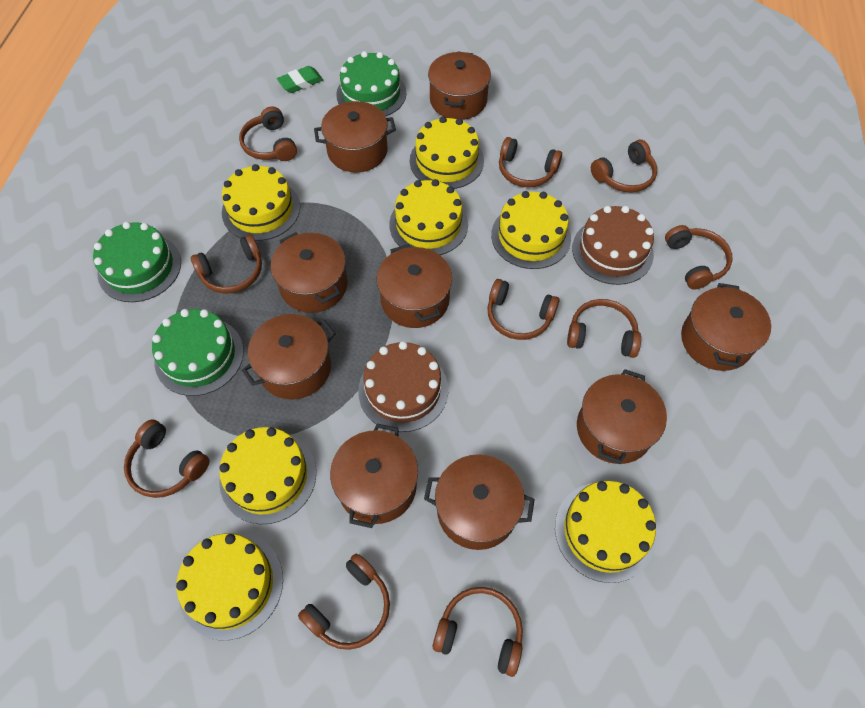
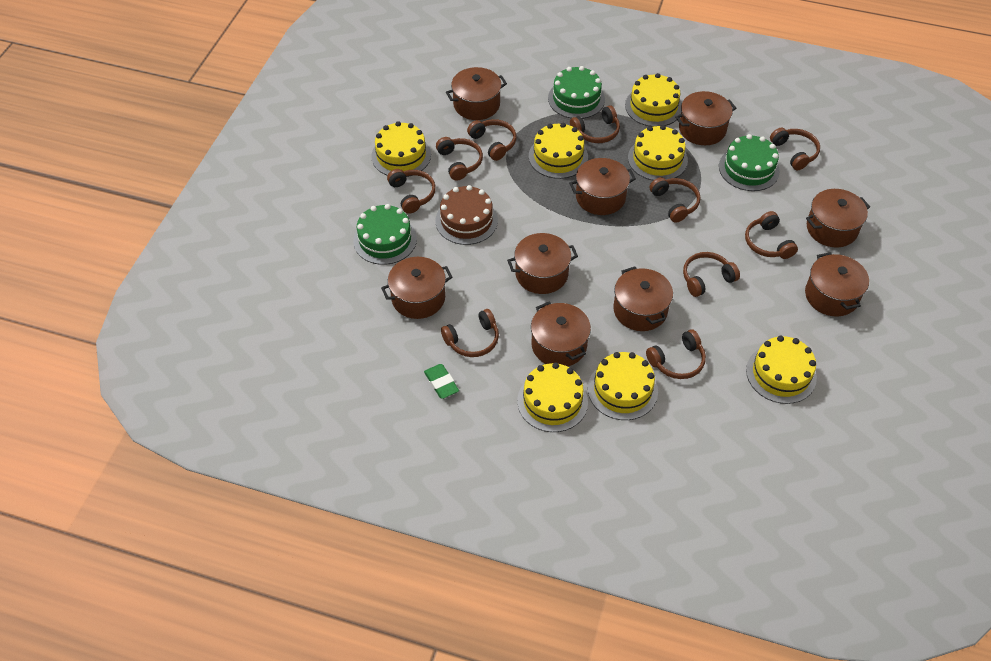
brown cake: [358,341,448,432] [572,206,654,285] = 2 -> [435,185,498,245] = 1

